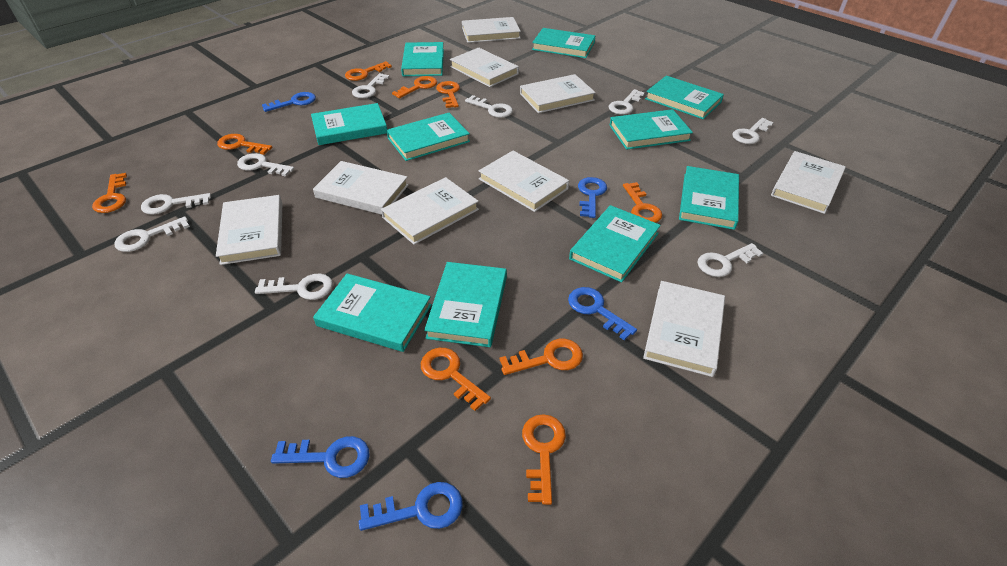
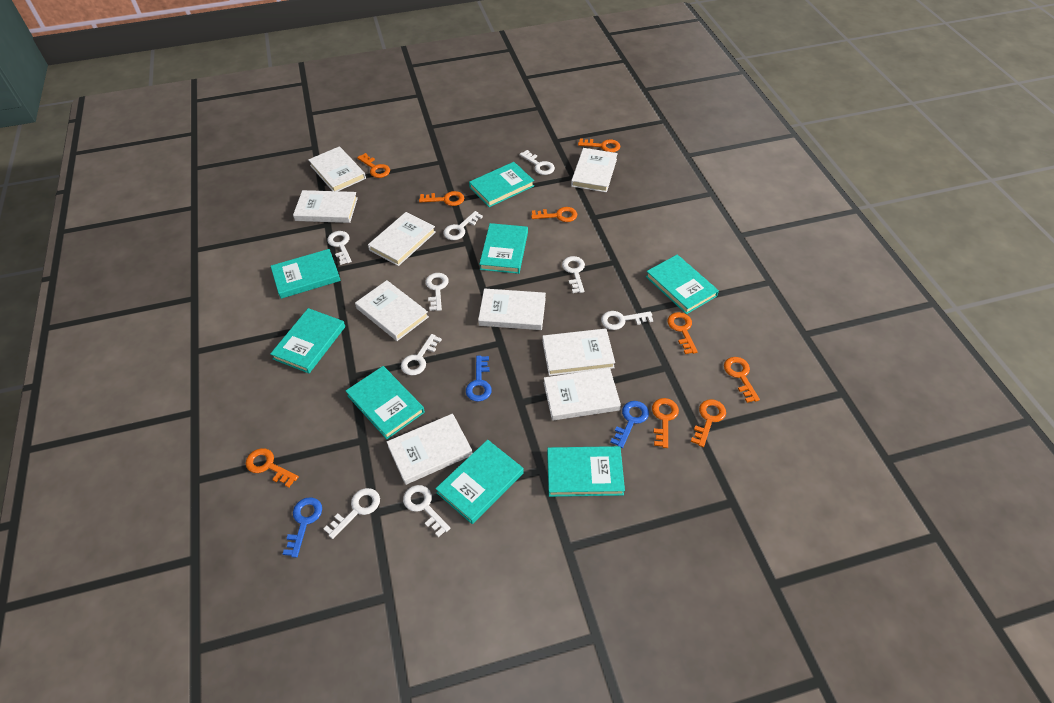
blue key: [262,92,316,112] [271,436,370,478] [359,482,463,531] [568,287,637,341] [578,177,607,218] = 5 -> [283,497,322,558] [466,356,492,402] [610,401,649,448] = 3
turquoise book: [311,103,387,145] [313,273,432,352] [387,113,470,161] [401,42,444,76] [424,262,507,347] [532,28,595,58] [569,205,661,282] [610,109,693,150] [645,76,724,119] [679,166,739,230] = 10 -> [270,308,345,373] [271,249,341,299] [346,366,425,439] [436,440,524,524] [469,162,534,207] [479,223,528,274] [547,446,625,497] [646,255,719,314] = 8

